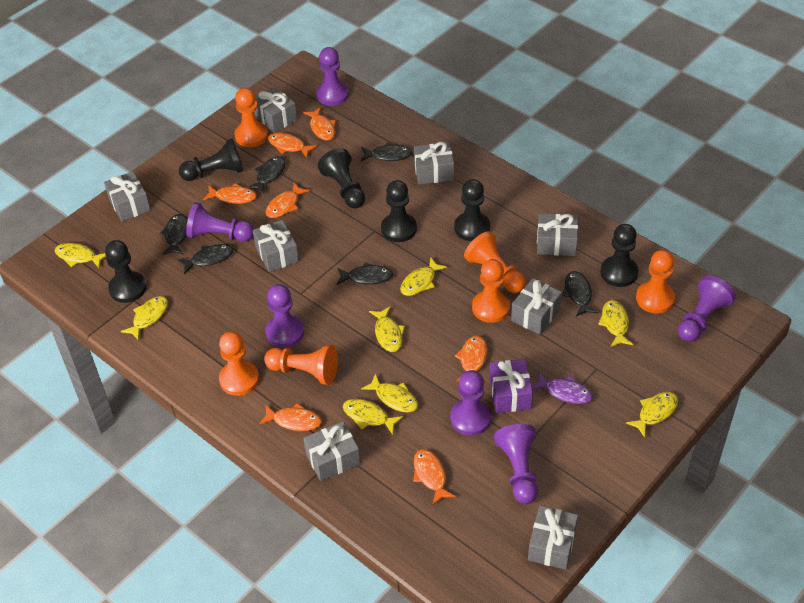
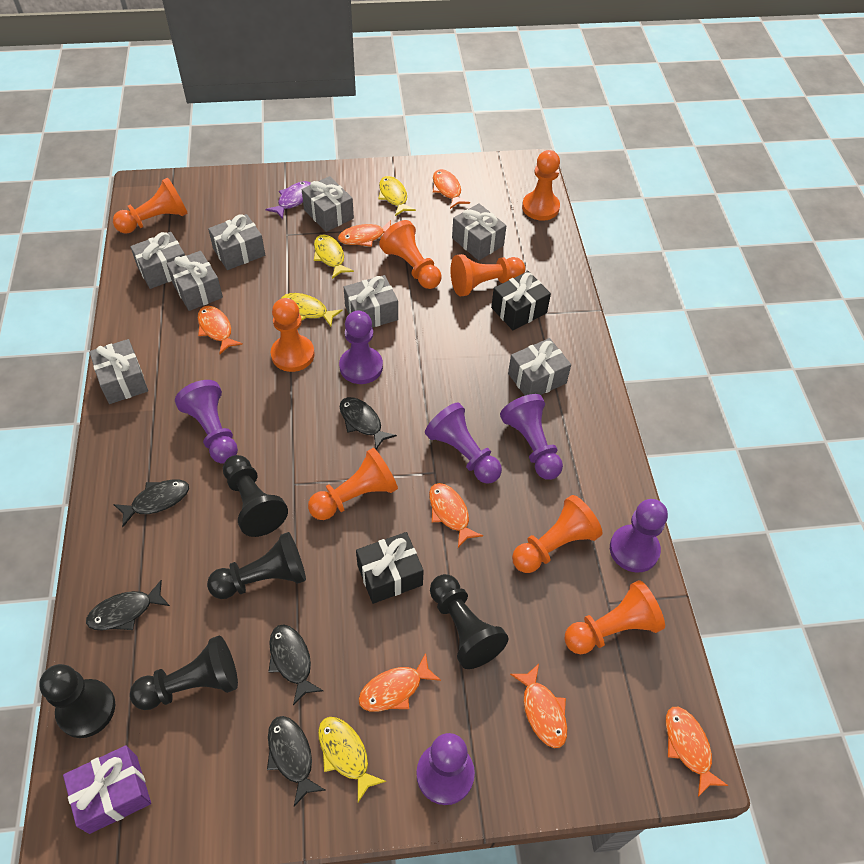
black fish: [159,214,187,255] [178,244,233,274] [247,156,285,194] [337,262,393,285] [361,142,412,161] [562,271,598,316] = 6 -> [86,580,170,631] [113,480,189,527] [267,716,326,806] [268,625,323,705] [340,397,397,450] = 5
black gift: none = 0 -> [356,532,424,604] [491,271,551,330] = 2
black pawn: [105,240,146,303] [179,139,243,181] [318,148,365,209] [381,180,417,242] [454,179,490,241] [600,224,638,287] = 6 -> [39,664,115,738] [130,635,238,710] [207,532,306,599] [223,455,288,537] [430,574,508,669] = 5
orange pawn: [219,331,259,396] [234,88,268,147] [264,345,338,385] [464,231,526,293] [472,259,510,323] [636,250,675,314] = 6 -> [113,178,188,234] [271,298,315,372] [308,448,398,520] [379,220,441,289] [451,254,525,296] [512,495,602,573] [522,150,560,221] [564,580,665,654] = 8
yellow fish: [55,243,106,268] [121,296,168,341] [343,399,403,435] [361,374,418,413] [369,306,405,352] [400,257,447,296] [598,300,633,347] [626,392,678,438] = 8 -> [281,293,343,326] [314,234,354,279] [318,717,386,802] [378,176,416,216] = 4

